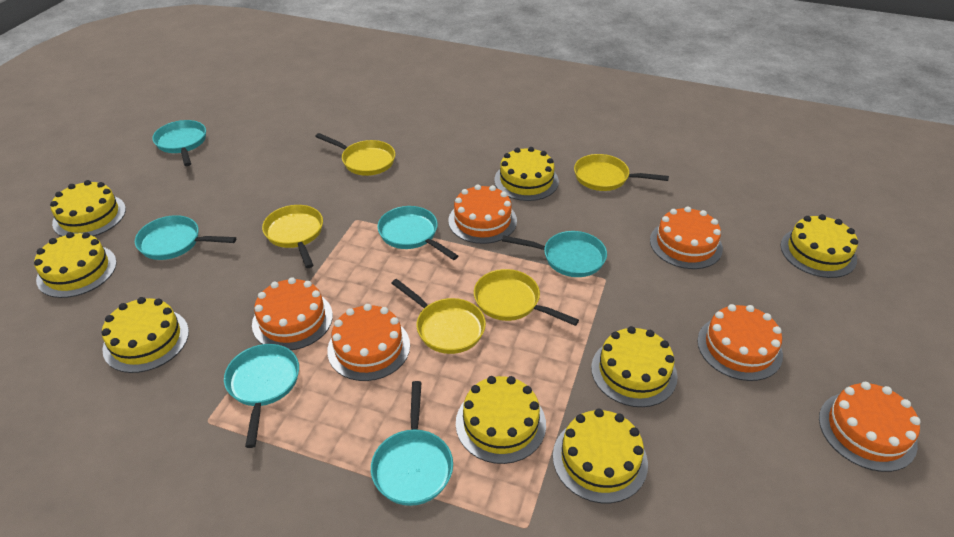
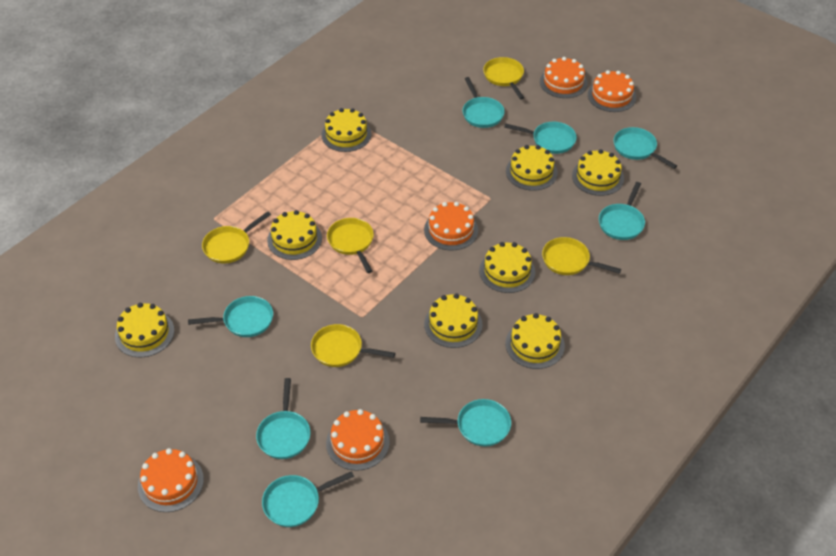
orange cake: [252,277,333,350] [327,304,410,381] [448,184,517,244] [650,206,723,269] [697,304,783,381] [819,382,921,472] = 6 -> [138,448,204,512] [326,409,390,471] [424,202,478,251] [540,57,588,98] [588,70,636,112] = 5
turquoise pan: [135,215,236,260] [152,120,206,166] [224,344,299,448] [371,381,453,506] [377,206,458,260] [502,231,607,277] = 6 -> [188,296,273,337] [256,378,311,459] [262,471,354,527] [420,399,511,446] [462,77,505,128] [504,122,577,154] [599,182,645,240] [614,127,677,169] = 8

